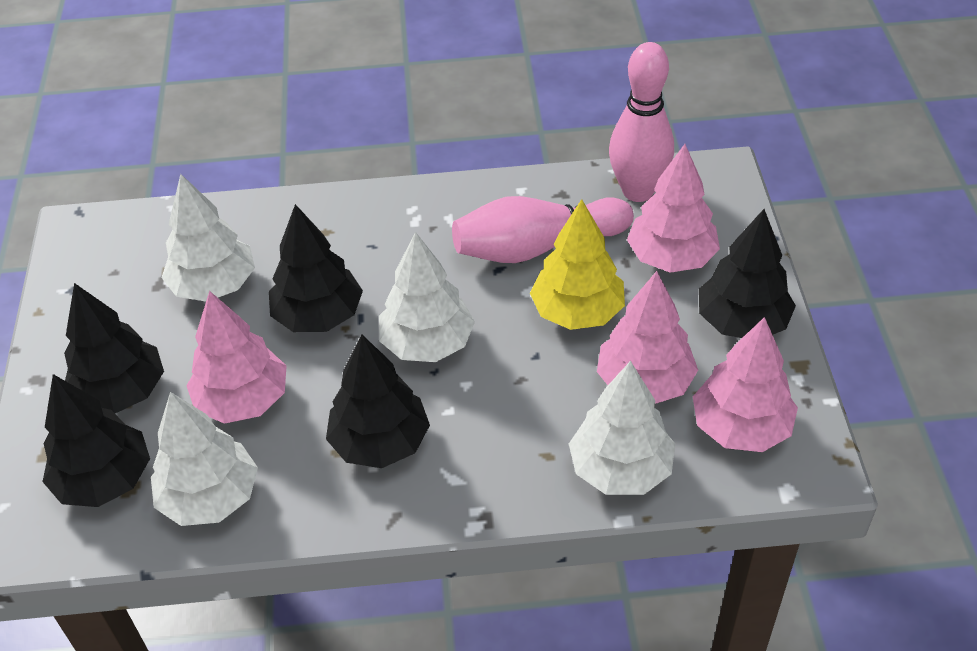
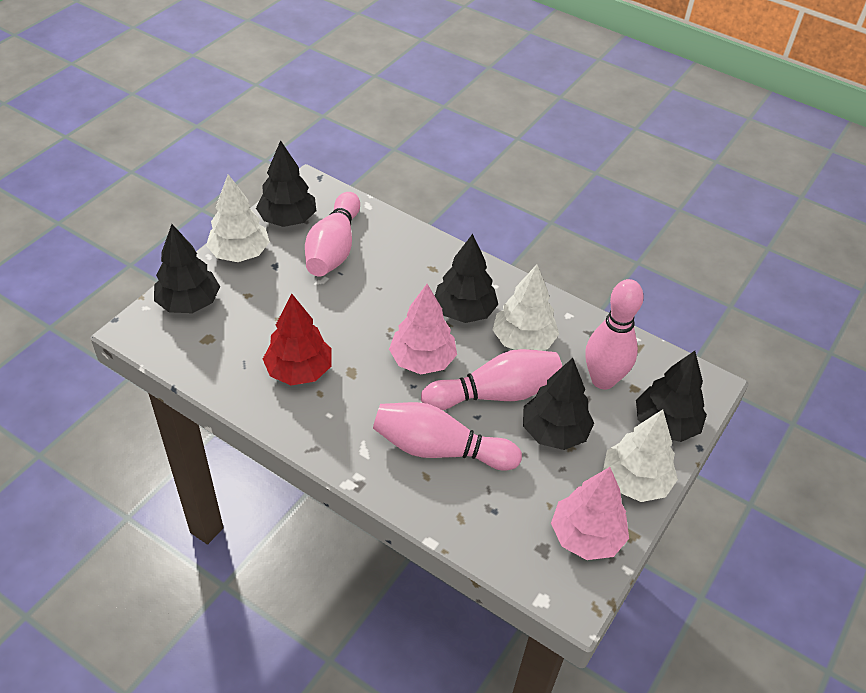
pink bowling pin: [452,196,634,263] [609,42,674,202] = 2 -> [305,192,360,276] [373,402,522,471] [421,349,562,410] [585,279,644,389] = 4
pink tree: [186,291,287,424] [597,271,698,404] [627,144,720,273] [693,317,798,452] = 4 -> [389,284,457,374] [551,467,629,560] = 2
red tree: none = 0 -> [263,294,331,385] = 1
white tree: [151,392,258,526] [162,174,255,301] [379,232,475,362] [569,361,675,495] = 4 -> [206,174,270,262] [493,264,559,351] [603,409,678,502] = 3
yellow tree: [530,199,625,330] = 1 -> none = 0

